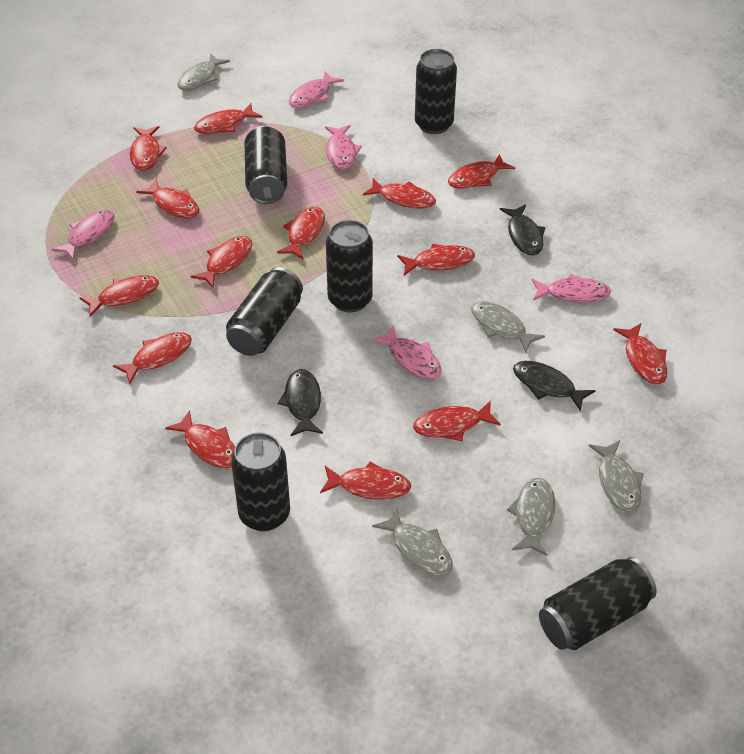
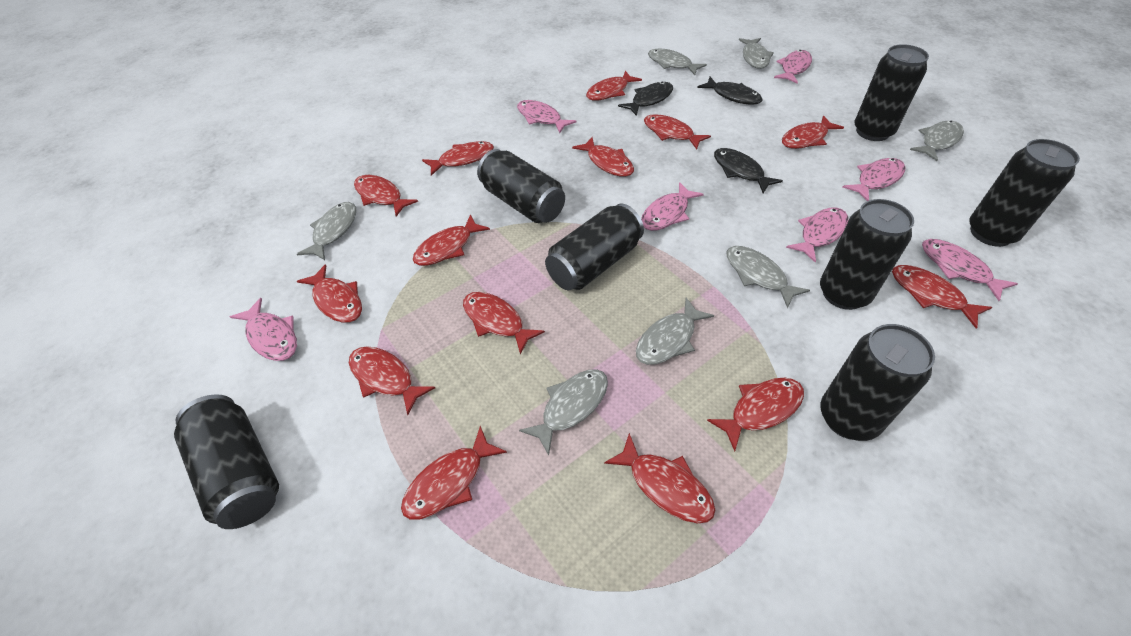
black can: [226,267,303,356] [231,432,290,532] [244,126,287,204] [326,220,373,312] [415,49,457,134] [539,557,657,650] = 6 -> [174,394,279,529] [477,149,565,223] [545,203,644,290] [820,199,914,310] [820,324,935,441] [855,44,929,141] [969,139,1080,247] = 7
grey fish: [177,53,230,91] [372,507,453,576] [471,301,545,353] [507,478,555,556] [588,440,644,513] = 5 -> [297,202,356,260] [519,369,608,455] [636,298,714,365] [648,48,707,75] [726,246,810,308] [739,38,774,69] [910,121,964,161] = 7
pink fish: [51,210,115,261] [289,71,344,108] [325,125,362,170] [371,325,441,379] [532,274,611,303] = 5 -> [230,298,297,361] [517,100,577,133] [641,182,704,231] [774,50,812,83] [786,207,848,263] [842,158,905,201] [922,239,1018,301] = 7

